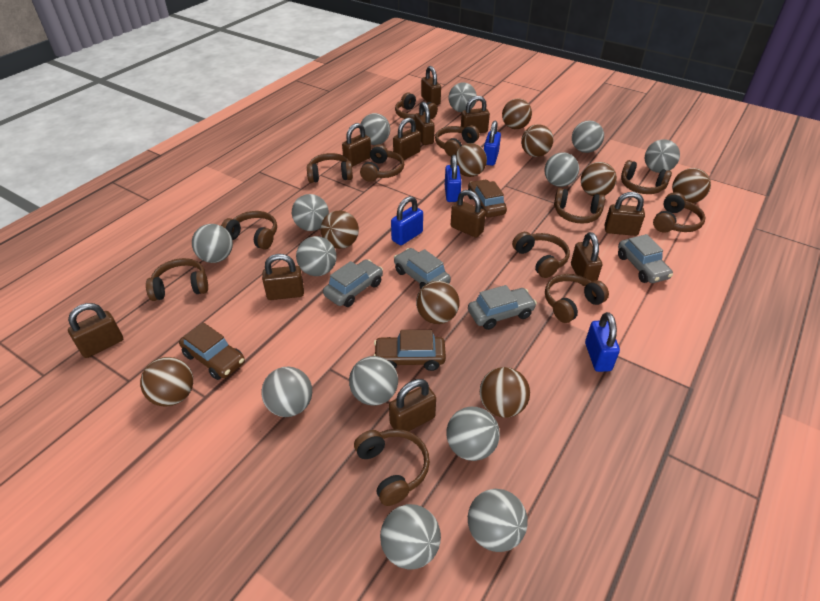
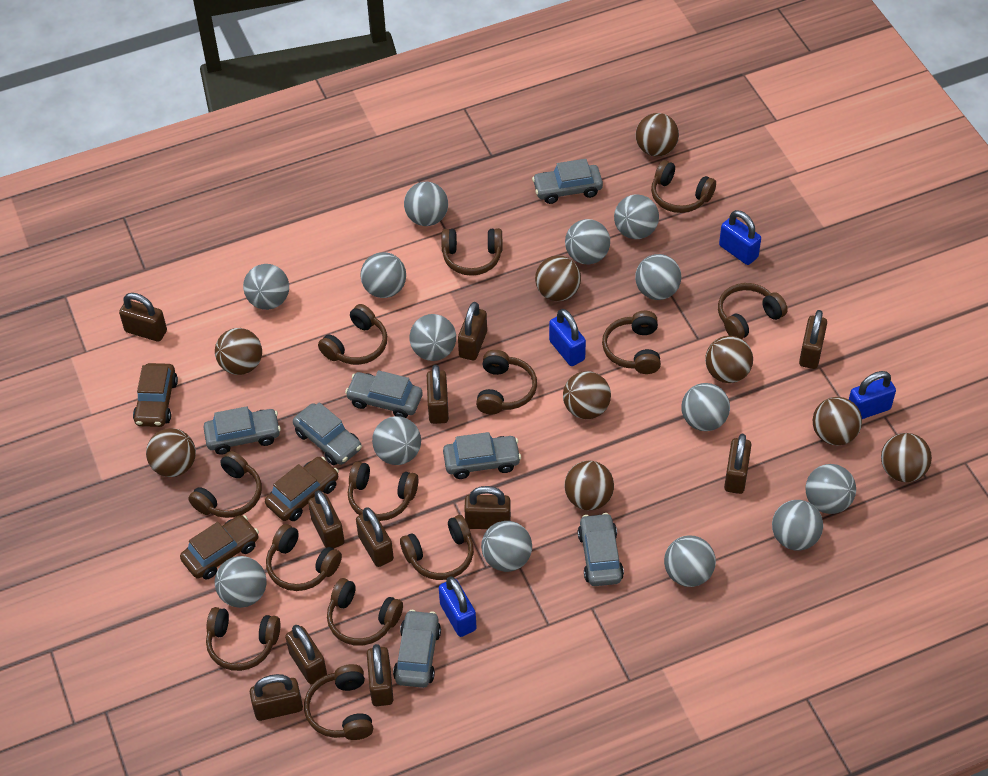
brown headphones: [146,258,208,301] [221,211,277,249] [307,153,353,183] [354,429,430,506] [360,144,404,182] [395,93,438,119] [435,125,480,157] [512,232,570,278] [545,274,609,323] [554,188,605,224] [621,160,672,194] [653,192,706,232] = 12 -> [188,451,262,518] [206,607,281,671] [266,524,342,591] [304,664,373,740] [318,304,387,365] [327,578,403,646] [348,461,418,521] [400,515,474,580] [441,228,502,276] [476,350,537,414] [602,311,661,374] [651,160,716,213] [718,283,788,339] = 13
grey ball: [192,224,233,263] [261,367,312,417] [292,194,329,231] [296,236,337,276] [349,356,398,406] [360,113,390,145] [380,504,441,570] [446,407,500,461] [449,83,477,112] [468,489,528,552] [544,152,579,187] [572,120,604,153] [645,139,680,173] = 13 -> [215,556,267,608] [243,264,289,310] [360,252,406,298] [372,416,421,465] [404,182,448,226] [410,314,456,361] [481,521,532,572] [565,219,610,264] [614,194,659,239] [635,254,681,300] [664,535,716,587] [681,383,730,431] [772,500,823,550] [805,464,856,514] = 14
grey car: [323,260,383,307] [394,248,451,289] [468,285,537,330] [618,234,673,283] = 4 -> [203,406,281,455] [293,402,362,465] [345,370,422,418] [393,610,441,688] [443,432,521,479] [532,159,603,204] [578,513,624,586] = 7

